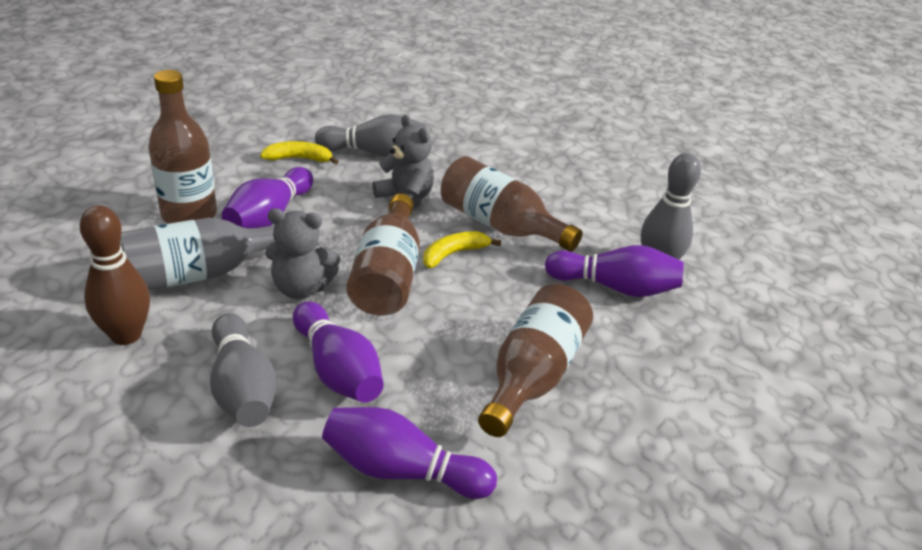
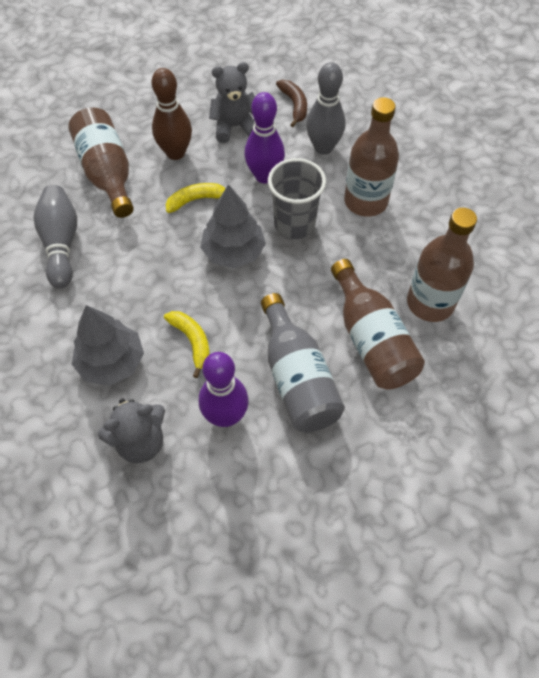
brown banana: none = 0 -> [276,80,307,127] = 1
grey bowling pin: [210,313,277,427] [315,114,427,157] [641,153,701,260] = 3 -> [33,185,77,289] [306,62,345,155] = 2
grey cup: none = 0 -> [268,158,326,239] = 1
grey tree: none = 0 -> [72,305,144,386] [200,184,266,268] = 2
purple bowling pin: [222,167,313,228] [293,302,384,403] [322,407,497,499] [545,245,684,297] = 4 -> [199,352,249,427] [244,92,285,183] = 2

